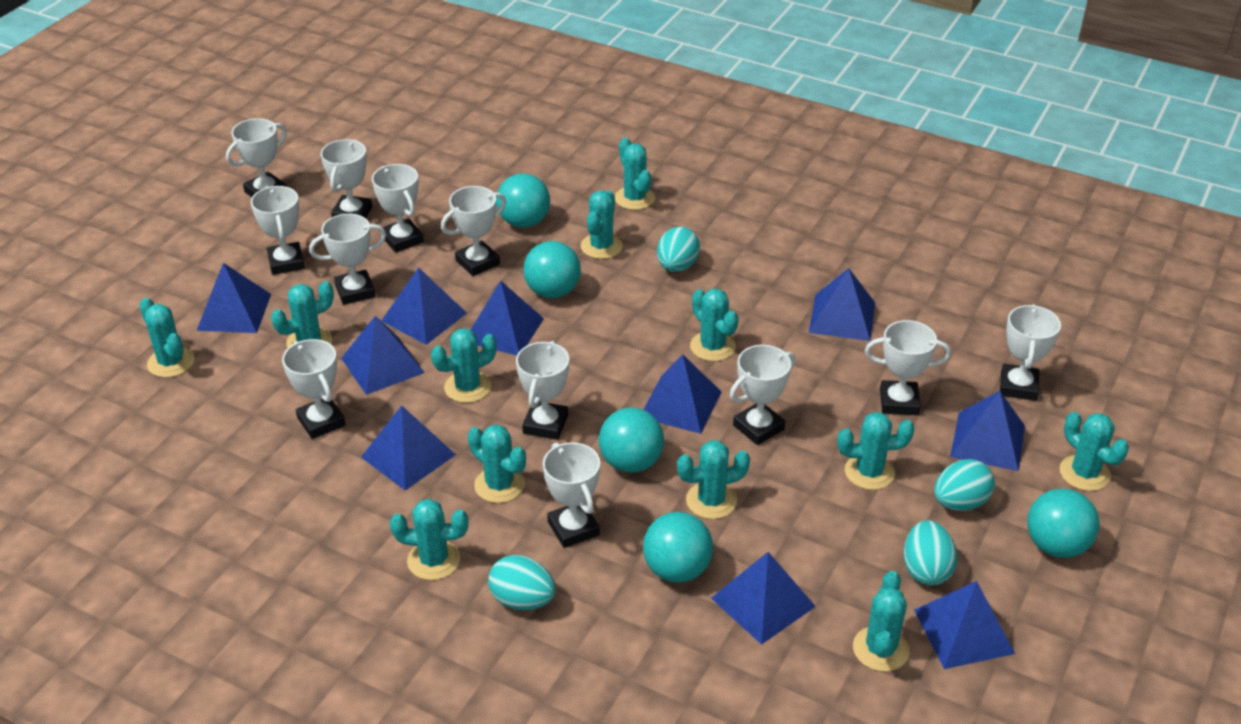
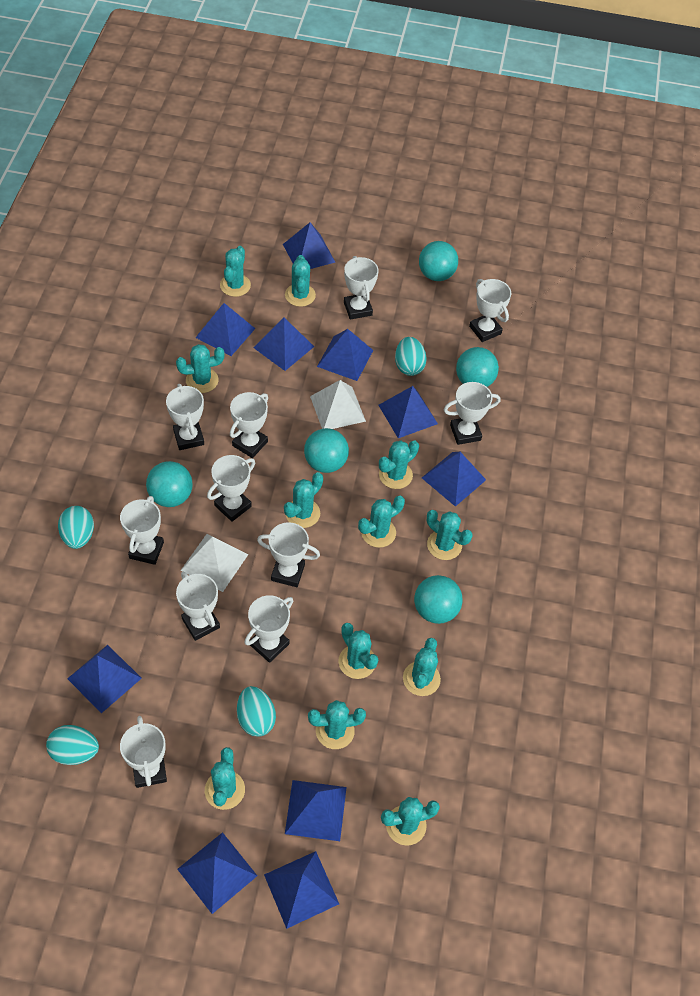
white pyramid: none = 0 -> [181,534,248,592] [310,380,366,429] = 2
white trophy: [226,118,287,197] [251,186,305,275] [282,339,346,439] [309,214,386,305] [321,139,372,218] [372,164,424,253] [441,186,506,276] [516,341,569,440] [543,442,600,548] [730,345,796,445] [865,320,951,415] [1000,304,1061,401] = 12 -> [120,496,164,565] [120,716,167,788] [166,384,204,450] [176,572,220,641] [207,455,255,522] [230,392,268,458] [244,595,293,663] [257,522,320,587] [344,256,379,319] [444,382,501,445] [469,279,511,342] = 11

